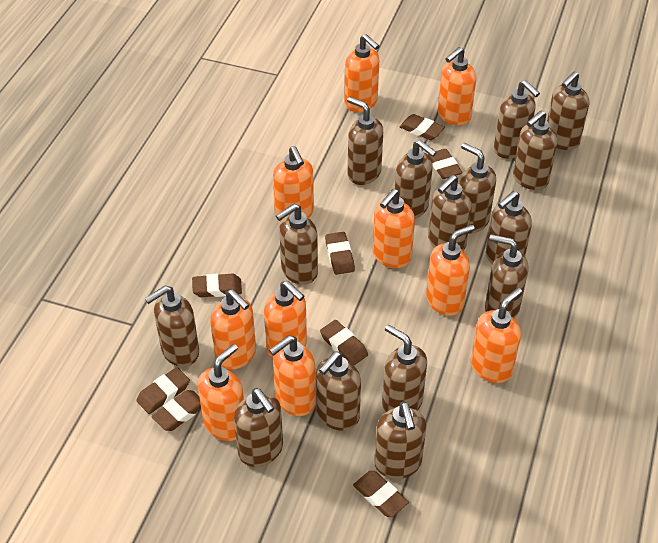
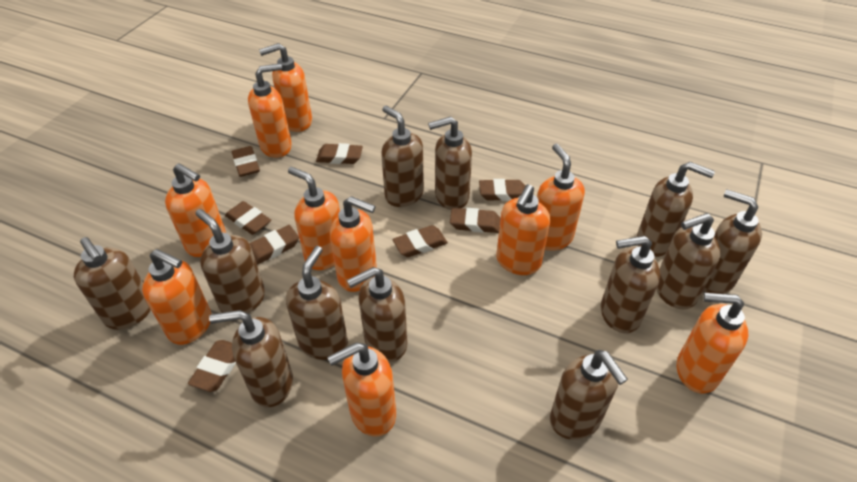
brown soap dispenser: [145,285,199,367] [234,388,283,467] [276,203,318,285] [316,351,361,431] [347,97,383,185] [374,402,427,479] [382,324,427,413] [395,140,437,219] [428,175,472,250] [459,143,496,234] [485,234,528,318] [486,191,532,265] [494,80,540,159] [513,111,557,190] [547,71,589,150] = 15 -> [74,237,151,330] [195,209,265,313] [209,310,293,407] [286,246,348,360] [347,267,407,362] [381,106,424,207] [428,116,472,210] [550,350,628,440] [601,236,660,333] [637,162,715,257] [656,213,721,310] [703,190,762,294] = 12

